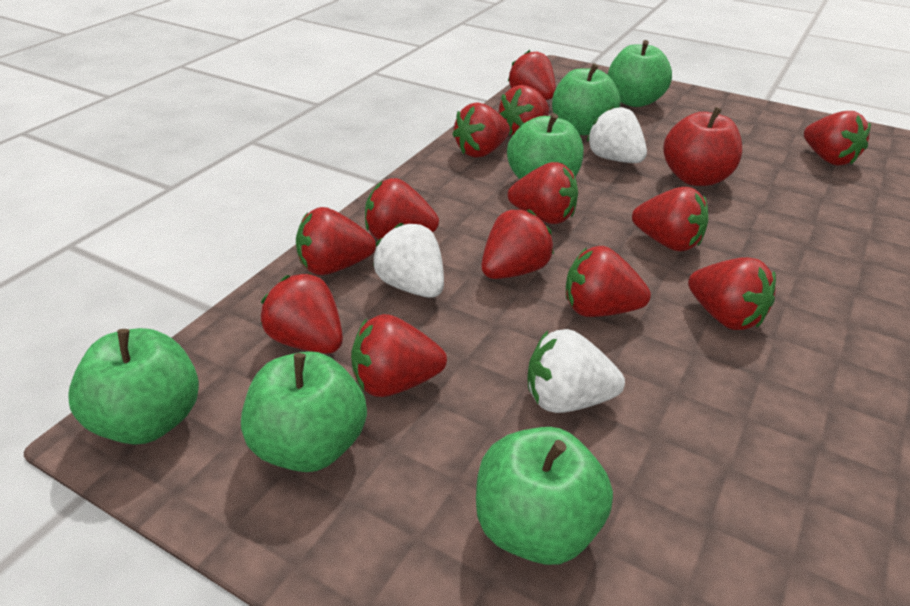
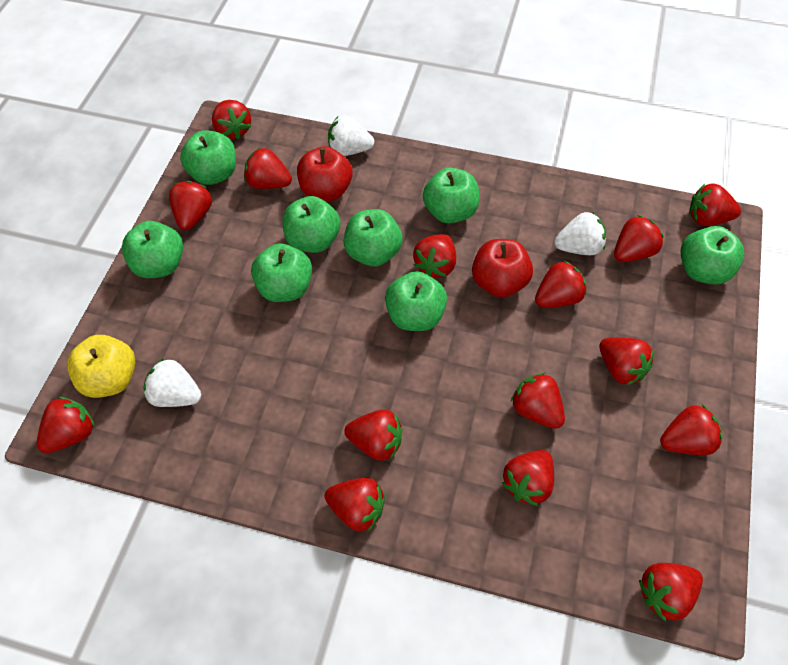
green apple: [68,328,199,444] [241,351,367,472] [476,427,613,565] [507,113,584,179] [552,63,620,135] [608,40,672,107] = 6 -> [122,221,183,278] [180,130,236,185] [251,243,312,302] [282,196,340,253] [344,209,403,267] [385,271,447,331] [423,167,479,224] [680,226,744,285] = 8
red apple: [663,107,742,186] = 1 -> [297,146,352,201] [472,239,533,297] = 2
red strawberry: [261,273,343,354] [296,207,376,275] [351,314,447,397] [365,178,439,240] [452,103,510,158] [481,209,554,279] [499,85,549,136] [508,50,556,100] [508,162,578,224] [566,246,651,317] [632,187,708,251] [688,257,776,330] [804,111,871,166] = 13 -> [37,397,95,453] [169,181,212,230] [212,100,251,139] [244,148,292,189] [325,478,385,532] [344,410,402,461] [413,234,456,278] [502,450,554,506] [511,373,565,429] [535,260,586,308] [599,337,654,386] [614,215,664,262] [639,563,703,622] [660,405,723,455] [689,183,741,226] = 15
yellow apple: none = 0 -> [67,335,135,398] = 1

